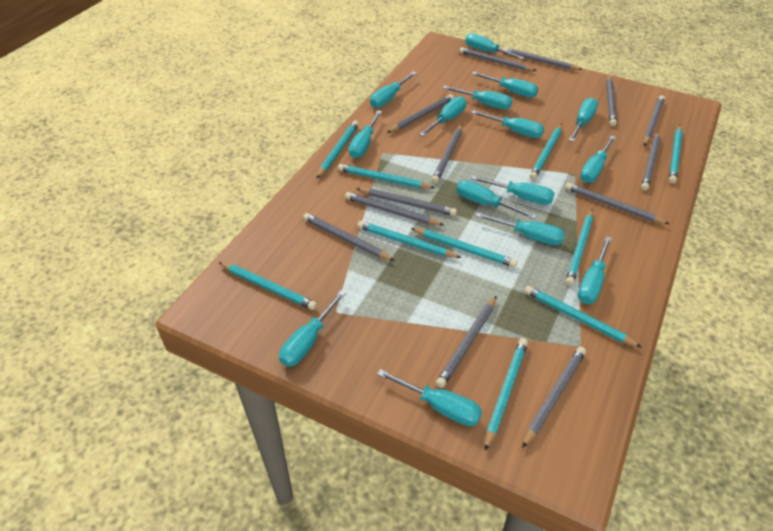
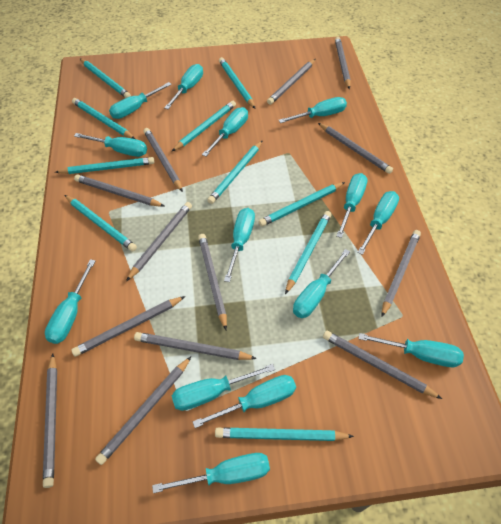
turquoise screwdriver: [279,291,346,367] [349,111,382,158] [370,72,417,108] [377,369,482,426] [419,96,466,136] [443,85,512,109] [456,180,537,219] [465,33,524,60] [471,110,544,138] [471,175,555,205] [472,72,538,98] [476,213,565,245] [569,98,598,142] [578,236,612,304] [580,136,616,183] = 15 -> [45,259,95,344] [74,133,147,157] [109,82,172,119] [152,453,270,493] [164,64,203,109] [171,364,275,411] [193,375,296,428] [202,107,248,157] [224,208,255,282] [278,97,347,123] [293,249,350,318] [336,173,367,238] [357,191,399,255] [358,333,464,367] = 14

